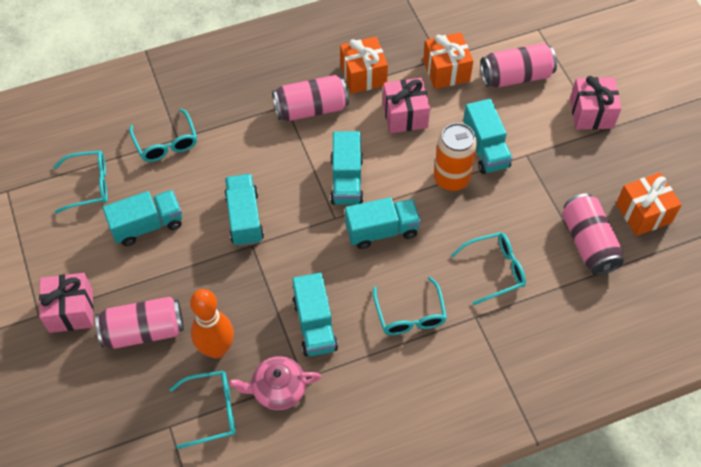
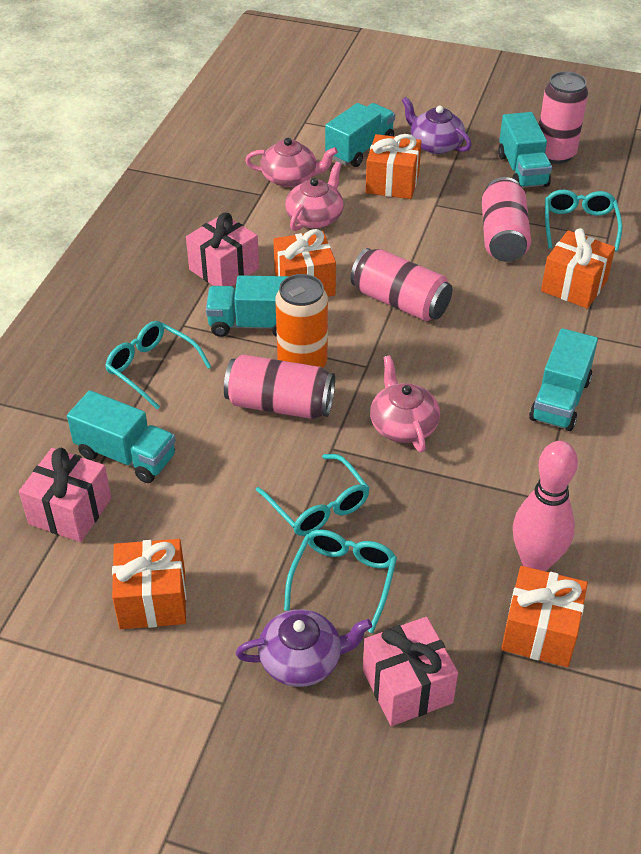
orange bowling pin: [190,289,234,358] = 1 -> none = 0
orange gift: [340,37,388,94] [423,32,473,89] [616,172,682,236] = 3 -> [112,539,186,629] [273,229,336,297] [366,134,421,199] [501,566,588,667] [541,228,615,309] = 5
pink bowling pin: none = 0 -> [513,441,578,571] = 1
pink teapot: [229,356,321,410] = 1 -> [245,138,338,187] [285,162,344,231] [370,356,440,453] = 3
purple teapot: none = 0 -> [236,609,372,687] [401,97,472,154] = 2
turquoise glasses: [53,150,108,214] [129,109,197,162] [169,371,236,449] [373,277,447,335] [451,232,526,305] = 5 -> [105,321,211,409] [256,454,369,536] [284,529,397,633] [545,190,622,252] = 4
turquoise truck: [103,190,182,246] [224,174,264,246] [292,273,338,357] [330,131,363,204] [345,197,421,249] [463,99,513,174] = 6 -> [67,390,176,483] [206,275,289,337] [325,103,395,167] [498,112,552,188] [529,328,598,431] = 5

